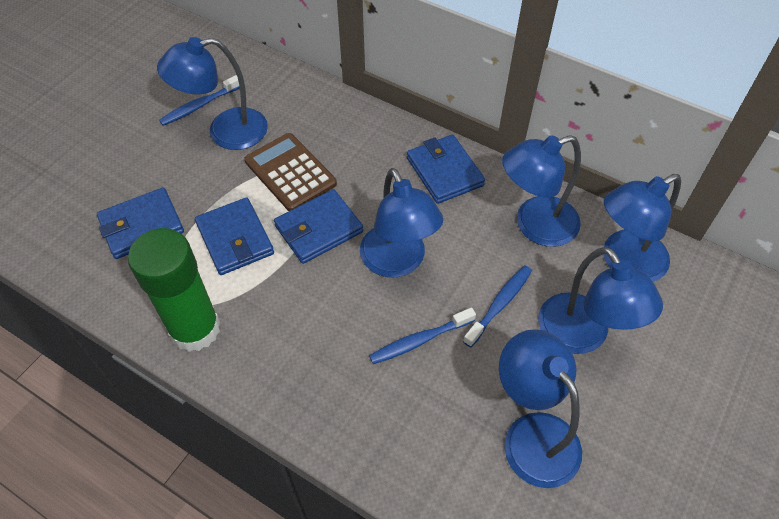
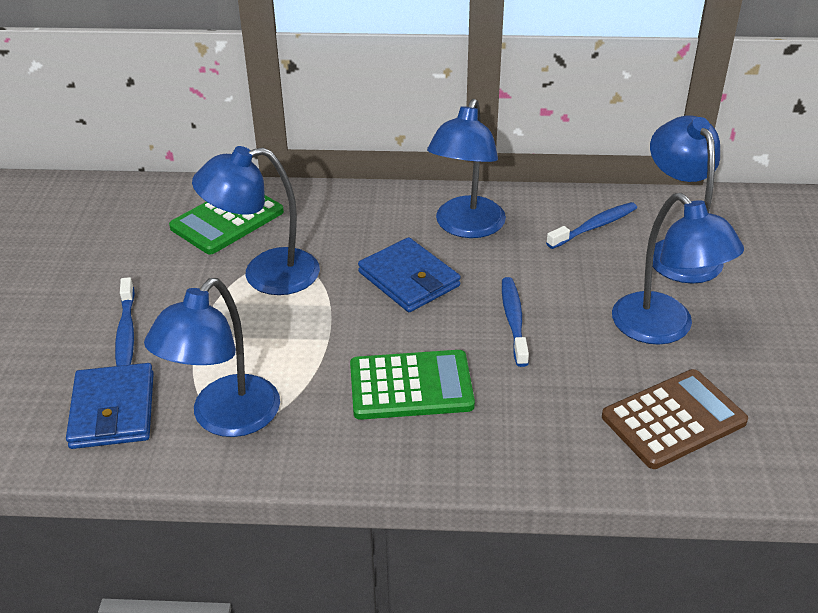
blue lamp: [157,37,268,150] [360,168,443,277] [499,329,582,488] [502,135,581,247] [538,247,663,354] [604,174,681,282] = 6 -> [144,278,280,437] [192,146,320,295] [427,99,506,238] [612,193,744,345] [650,115,724,284] = 5
blue wallet: [97,188,184,259] [195,197,274,275] [274,189,363,264] [407,135,485,204] = 4 -> [66,363,154,449] [358,237,461,312] = 2
green calculator: none = 0 -> [169,195,284,255] [350,350,475,420] = 2
green glue stick: [128,228,220,352] = 1 -> none = 0

